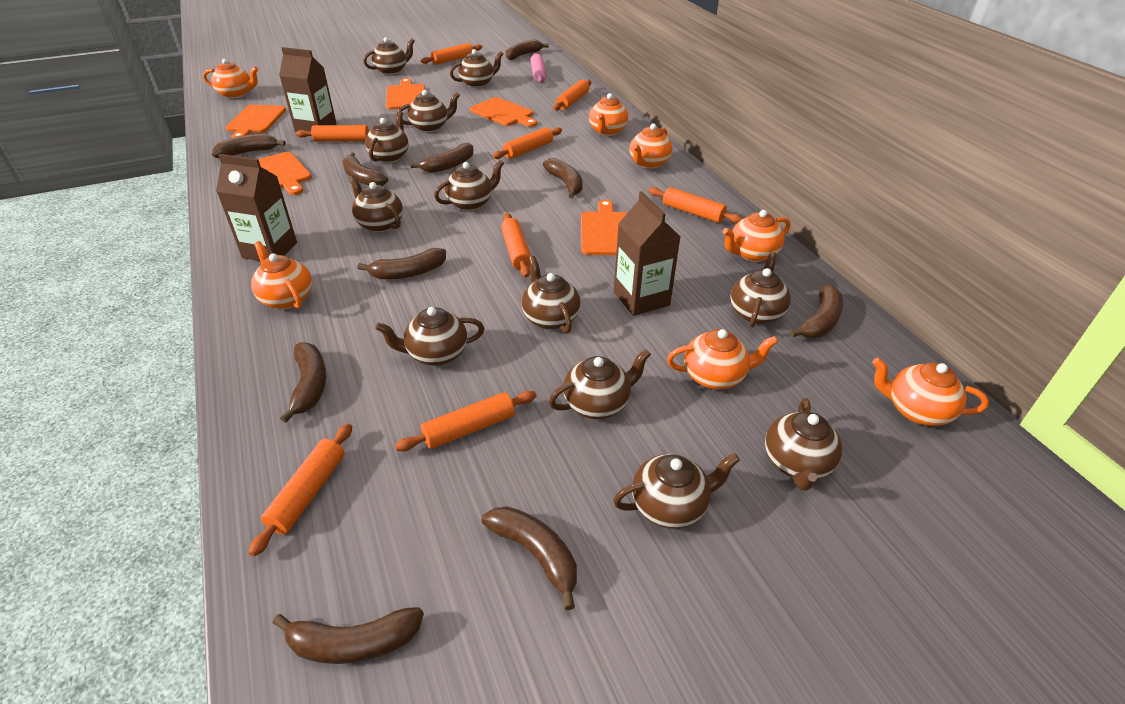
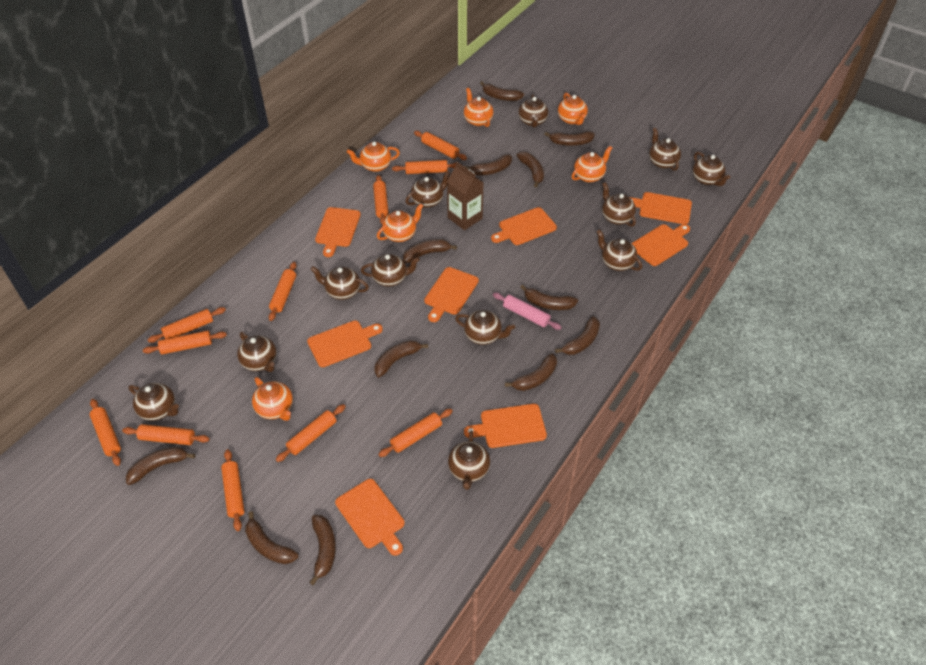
brown banana: [212,134,286,158] [273,607,424,664] [280,342,326,423] [342,152,388,186] [357,248,446,280] [411,143,474,173] [481,506,577,610] [506,39,549,60] [543,158,583,198] [790,285,843,338] = 10 -> [126,447,195,485] [245,511,299,564] [309,515,336,585] [374,340,428,377] [403,239,457,263] [464,154,512,175] [480,81,524,101] [505,353,557,391] [517,152,544,187] [520,285,578,310] [544,131,595,146] [555,316,600,355] = 12
brown carton: [216,154,297,261] [279,47,337,133] [614,191,680,316] = 3 -> [447,162,484,230] = 1
orange cutting board: [226,105,286,138] [258,152,312,195] [386,78,425,109] [470,97,537,127] [581,200,628,255] = 5 -> [307,321,383,367] [315,207,361,257] [335,479,405,556] [424,267,479,322] [464,404,547,448] [491,207,557,245] [629,192,692,224] [631,224,690,266] = 8
orange rolling pin: [249,424,352,557] [296,125,369,142] [395,391,537,451] [421,43,482,65] [493,127,562,159] [501,213,531,278] [553,79,591,111] [649,187,743,223] = 8 -> [90,399,121,466] [122,424,210,445] [143,330,227,355] [148,307,226,343] [221,449,244,531] [269,262,296,321] [276,404,346,462] [373,175,389,224] [378,409,453,457] [392,160,456,174] [414,131,467,160] = 11
orange teapot: [203,59,258,99] [251,241,312,309] [589,93,629,136] [629,123,673,169] [667,329,778,389] [723,210,790,262] [872,358,989,426] = 7 -> [252,377,293,421] [347,141,400,172] [377,203,423,242] [464,88,494,127] [558,92,588,125] [572,146,612,183] = 6

